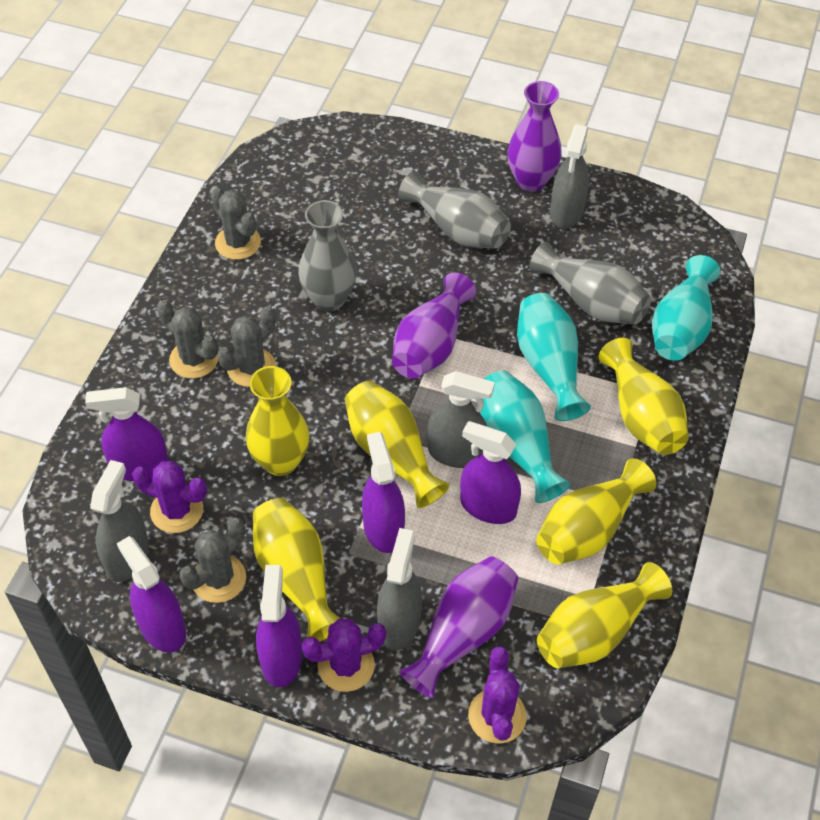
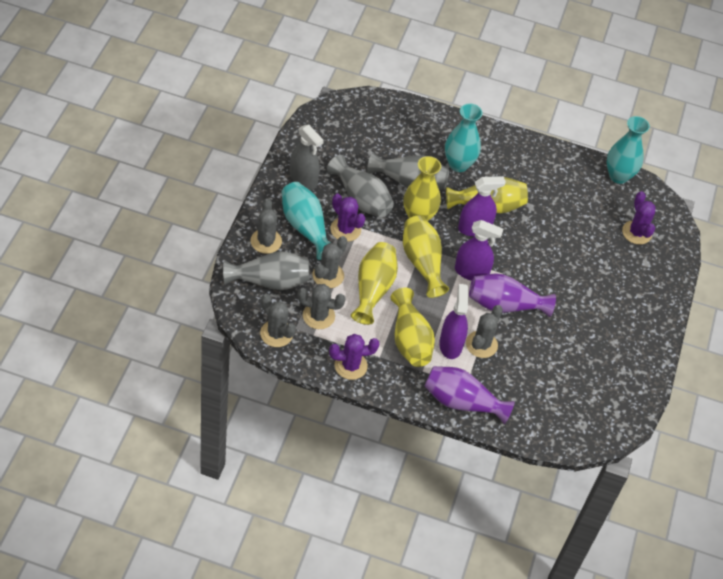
grey cactus: [157,301,218,378] [179,518,246,603] [211,188,261,260] [217,306,276,387] = 4 -> [250,198,282,254] [260,294,296,347] [298,284,346,329] [313,236,347,288] [466,305,503,358] = 5
grey spray bottle: [90,460,149,582] [377,528,422,650] [427,371,495,468] [550,124,589,228] = 4 -> [290,124,324,190] = 1
purple spray bottle: [85,387,168,481] [117,536,186,652] [256,565,302,687] [362,432,405,553] [460,421,521,524] = 5 -> [439,284,468,359] [455,220,503,281] [458,176,506,237] = 3
purple vase: [392,272,476,378] [399,556,518,698] [508,81,562,192] = 3 -> [424,366,515,424] [469,273,556,317] = 2
yellow vase: [246,366,309,476] [253,498,339,641] [345,381,450,508] [536,458,656,564] [537,562,672,668] [599,338,689,455] = 6 -> [351,242,398,325] [391,288,435,367] [403,156,441,221] [403,215,449,298] [446,177,528,213] = 5

